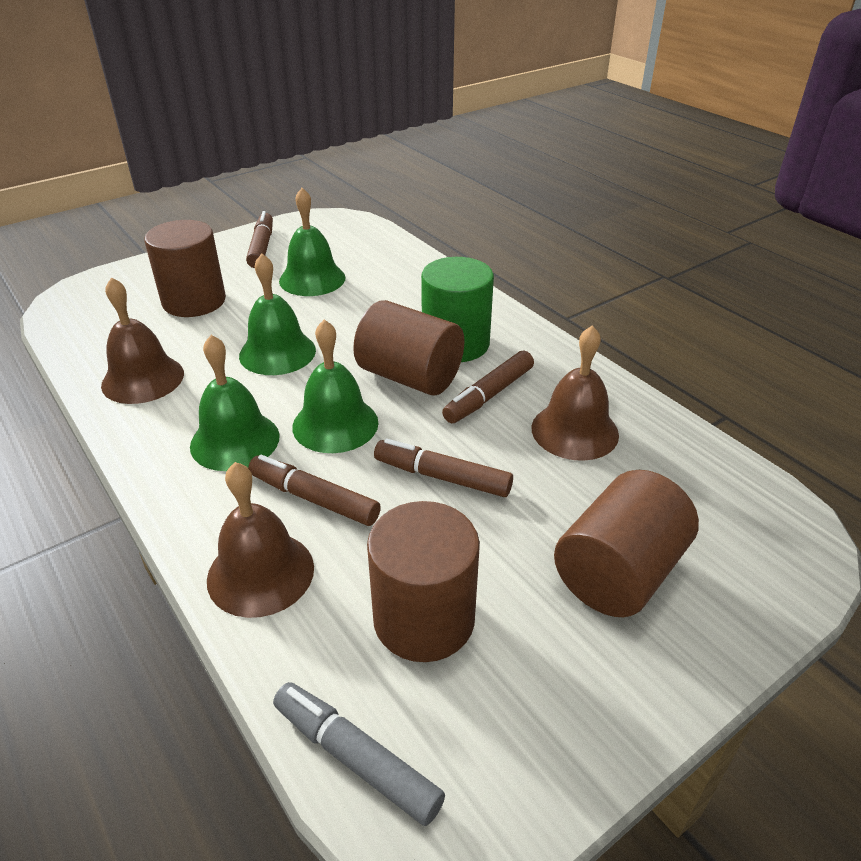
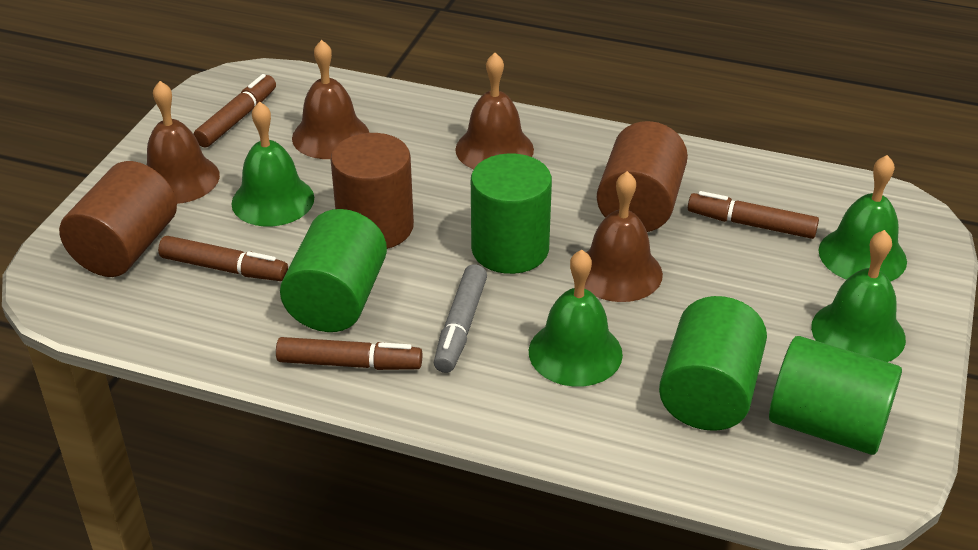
brown bell: [101,277,184,404] [207,462,314,618] [531,325,619,461] = 3 -> [147,81,220,204] [292,40,369,159] [455,53,534,169] [584,171,663,302] = 4
brown cylinder: [144,220,226,317] [353,300,464,396] [367,501,480,662] [554,470,699,617] = 4 -> [59,161,177,277] [331,133,414,249] [597,121,688,232] = 3
green cylinder: [421,257,494,362] = 1 -> [280,209,387,332] [471,153,552,274] [659,296,767,431] [769,336,902,455] = 4

